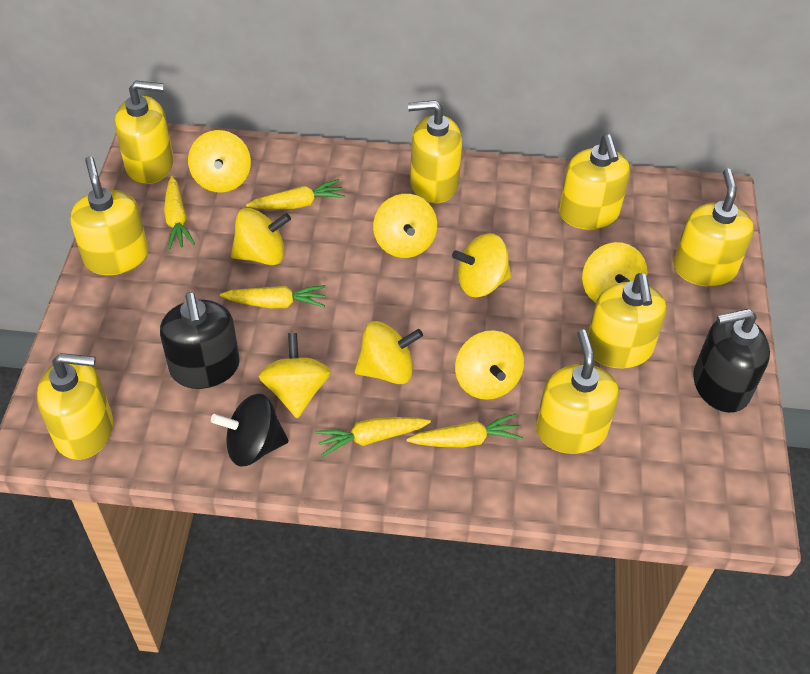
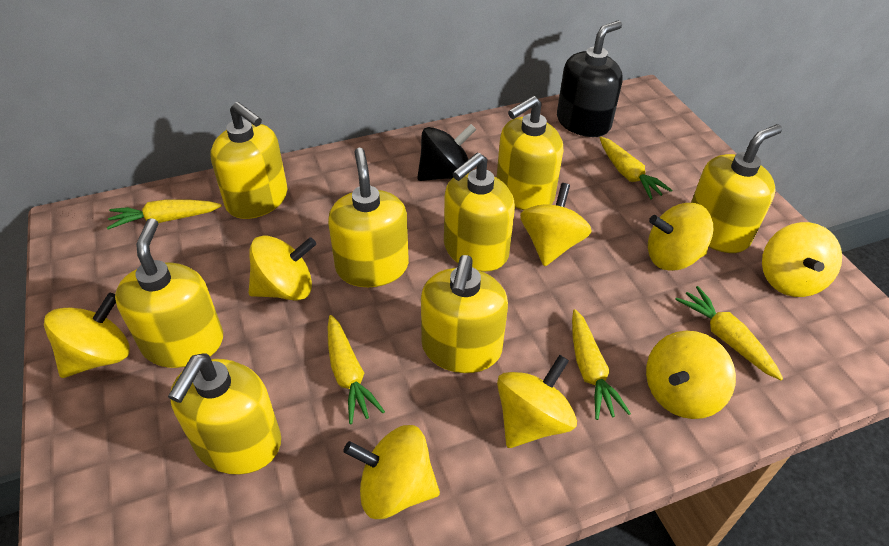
black soap dispenser: [160,292,240,389] [693,309,770,413] = 2 -> [557,21,623,137] = 1

